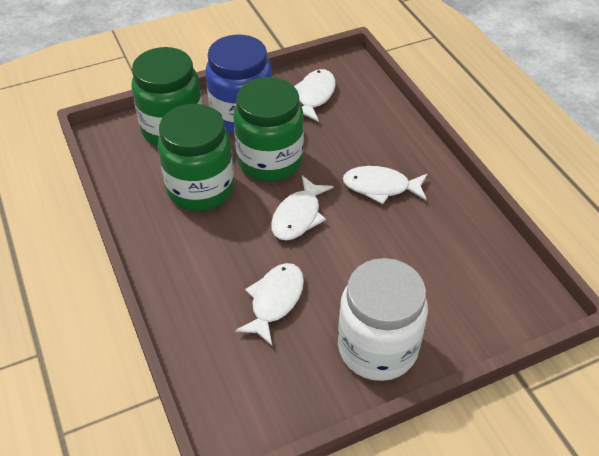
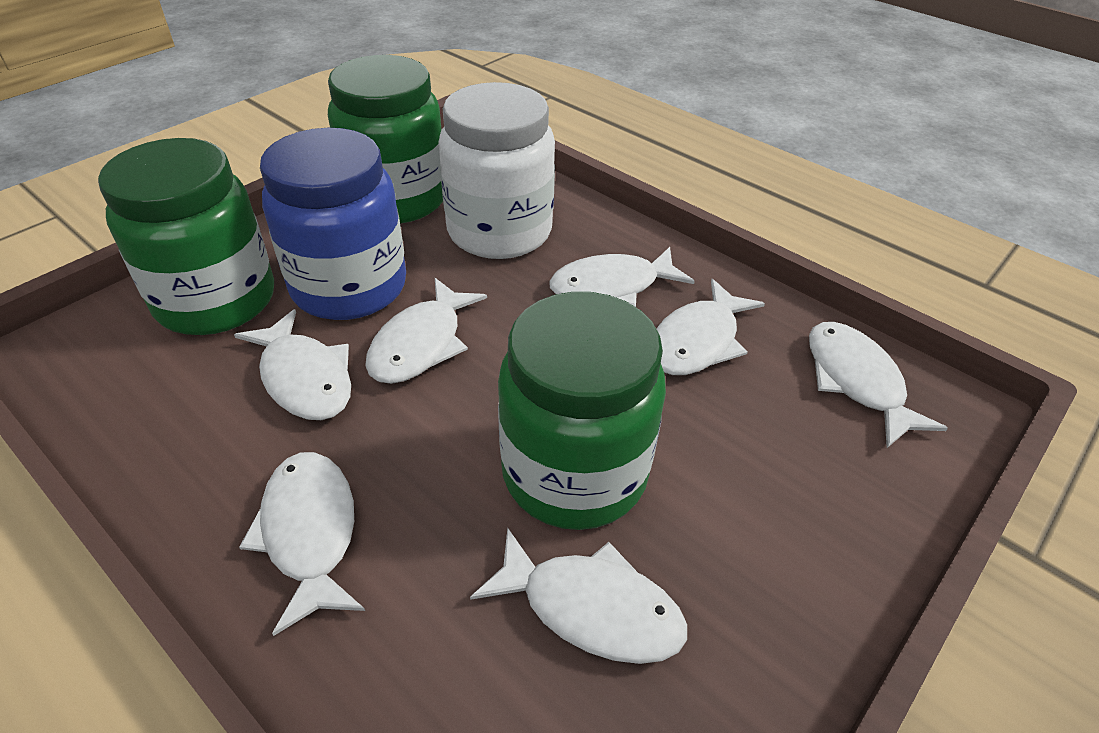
white fish: [235,263,304,346] [271,176,333,241] [294,69,336,122] [343,166,427,204] = 4 -> [234,309,351,420] [239,452,365,636] [365,278,487,384] [470,527,687,664] [549,247,695,307] [656,279,765,375] [809,322,948,448] = 7

